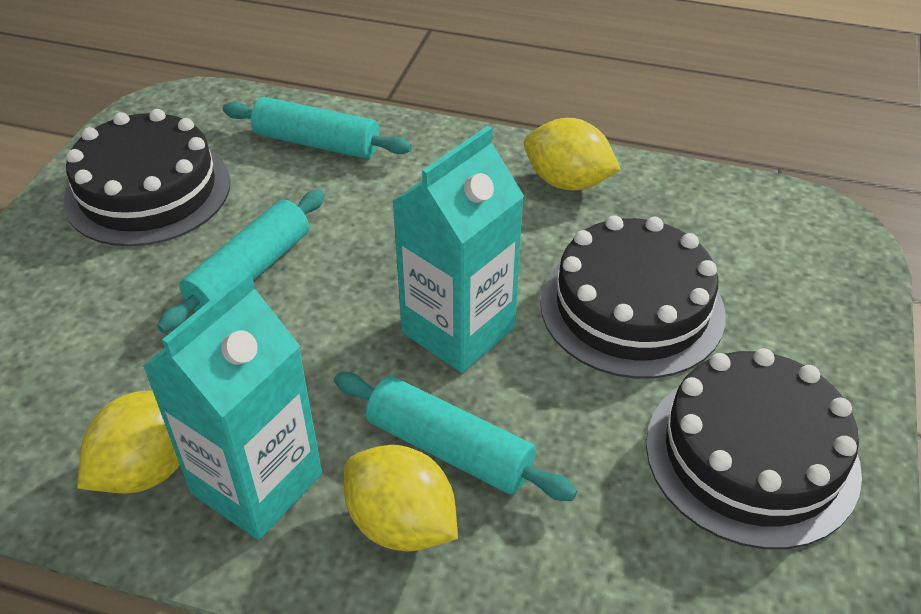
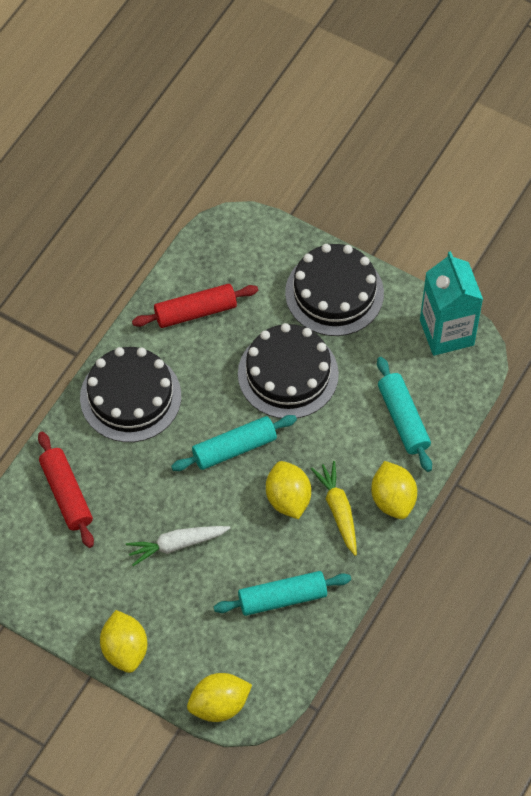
red rolling pin: none = 0 -> [38,432,94,548] [132,284,258,328] = 2
turquoise carton: [143,271,322,540] [392,126,524,373] = 2 -> [420,251,483,356] = 1
white carrot: none = 0 -> [126,526,230,566] = 1
yellow carrot: none = 0 -> [311,461,357,556] = 1
yellow lemon: [77,391,180,494] [344,445,458,551] [524,118,621,191] = 3 -> [100,610,147,673] [187,673,252,722] [266,461,311,519] [371,461,417,519] = 4

